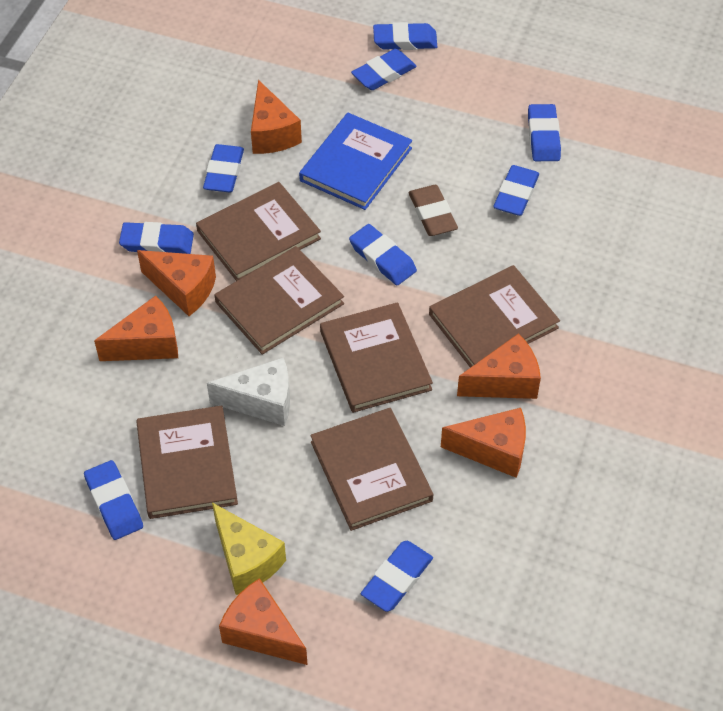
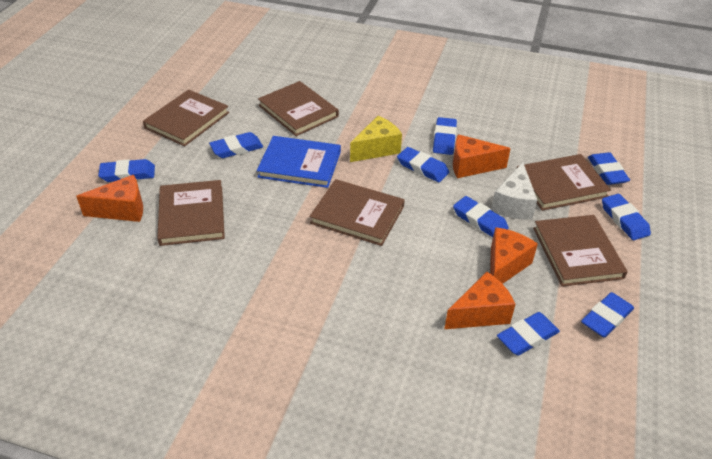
brown eraser: [408,185,458,236] = 1 -> none = 0
orange cheese: [94,296,178,361] [137,250,216,316] [219,578,308,665] [251,80,302,154] [441,408,526,478] [457,333,541,399] = 6 -> [76,175,143,222] [445,272,515,329] [453,134,511,178] [490,227,538,284] = 4

